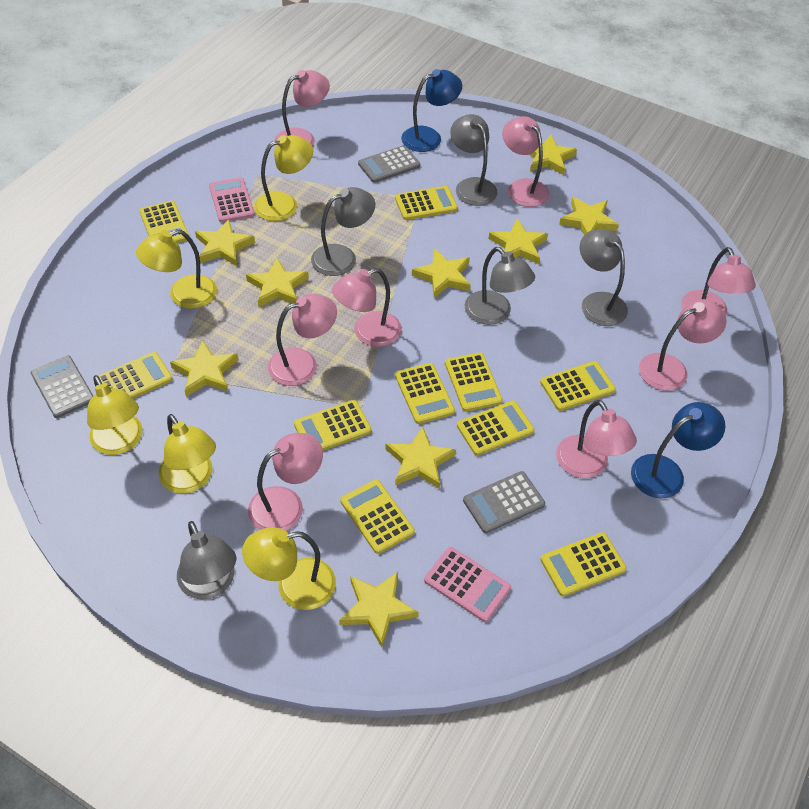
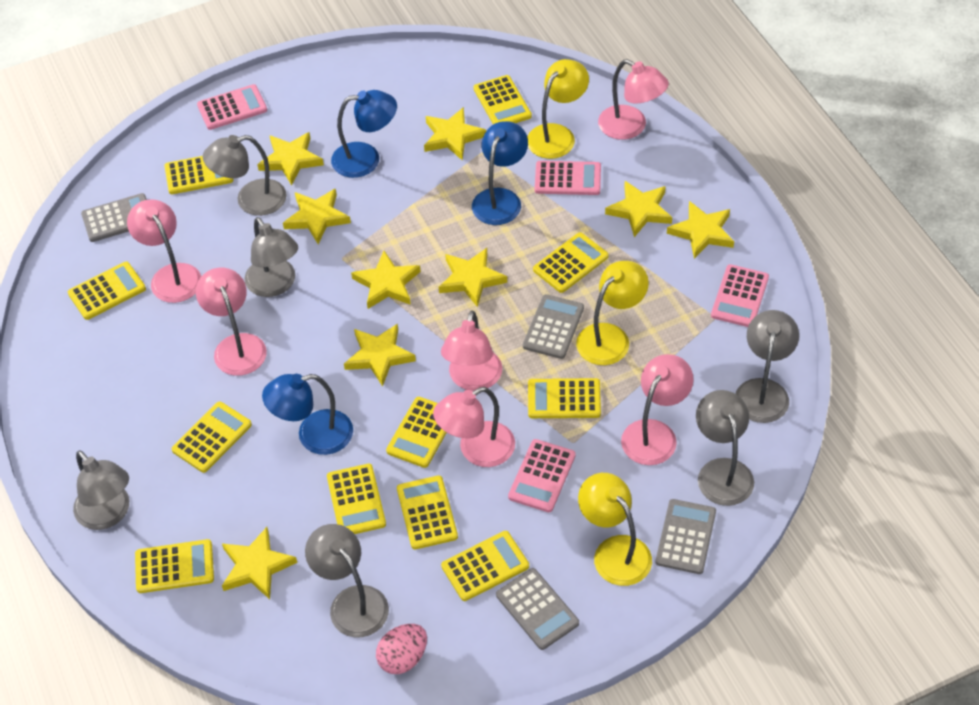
blue lamp: [401,69,462,152] [631,402,725,499] = 2 -> [262,374,353,455] [331,90,397,178] [472,121,528,225] = 3
grey calculator: [31,355,93,418] [358,145,421,183] [463,471,545,533] = 3 -> [81,193,147,242] [496,568,579,650] [523,294,584,359] [655,499,716,574] = 4
grey lamp: [177,521,236,600] [311,187,375,276] [450,114,497,206] [465,247,535,325] [580,229,628,326] = 5 -> [73,450,129,530] [203,135,287,216] [245,217,298,297] [305,524,389,637] [696,390,754,506] [735,310,799,423] = 6
pink calculator: [209,178,255,223] [424,547,511,622] = 2 -> [197,84,267,130] [508,439,576,512] [535,161,601,195] [711,264,769,327] = 4
pink egg: none = 0 -> [376,624,427,674] = 1
pink lamp: [248,433,323,531] [268,294,337,386] [274,70,330,146] [332,268,402,347] [502,116,549,207] [556,400,637,478] [639,299,727,391] [681,247,756,315] = 8 -> [127,199,201,303] [196,268,267,376] [433,387,515,467] [441,310,502,391] [598,59,669,140] [621,354,694,465] = 6
yellow calculator: [98,352,173,398] [139,201,189,243] [294,400,372,450] [340,479,415,554] [395,186,458,220] [395,363,455,424] [445,352,503,412] [457,401,535,456] [540,361,616,411] [540,532,627,597] = 10 -> [68,262,146,320] [135,539,214,593] [164,156,233,194] [172,401,252,473] [327,464,386,534] [386,397,447,468] [397,475,458,549] [441,531,529,601] [474,75,532,124] [528,378,601,418] [533,232,609,293] = 11
yellow lamp: [87,375,142,455] [136,229,217,309] [158,414,216,494] [242,527,336,610] [254,135,313,221] = 5 -> [527,59,589,159] [576,261,649,365] [578,473,652,586] = 3

